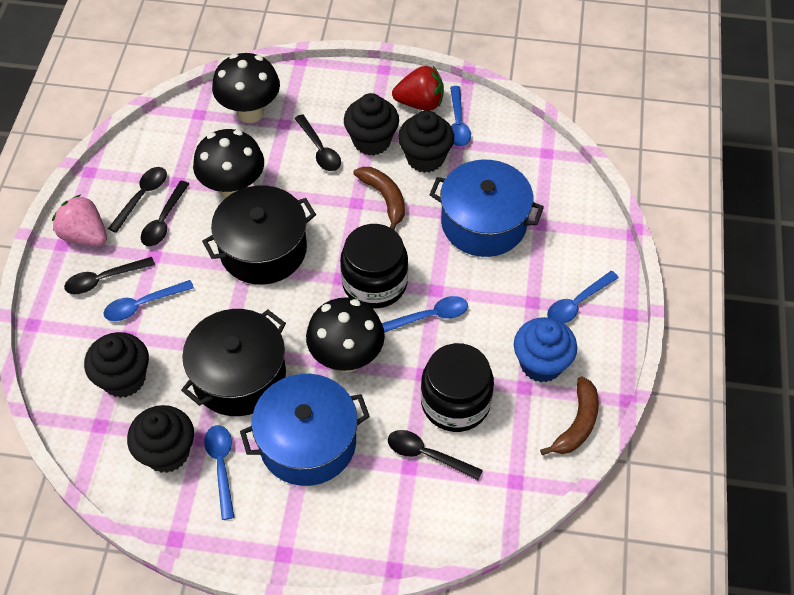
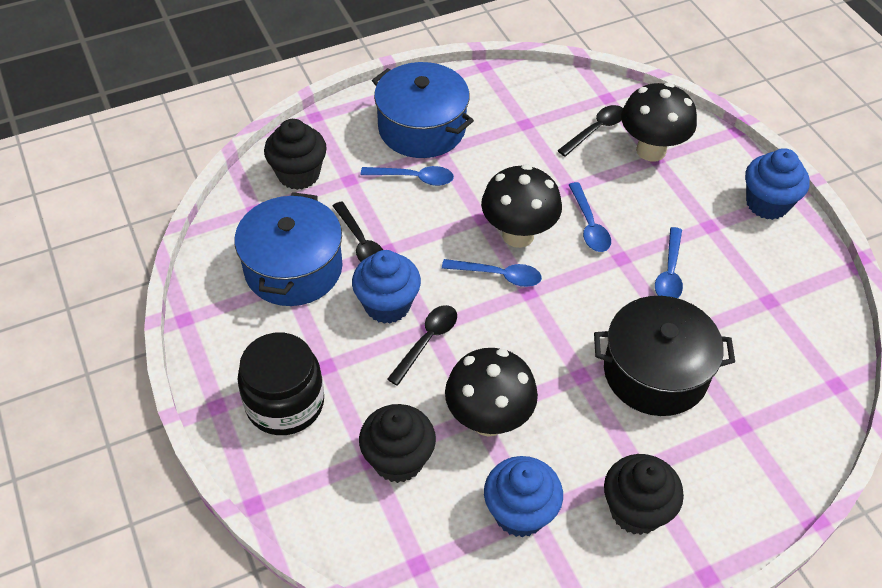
black cupcake: [84,332,149,398] [127,405,194,473] [344,93,399,156] [398,110,454,173] = 4 -> [264,119,327,190] [359,404,436,483] [604,454,684,535] = 3
black jar: [340,224,408,309] [421,343,494,432] = 2 -> [238,333,324,435] = 1
black pot: [181,309,286,416] [202,186,316,285] = 2 -> [594,296,735,416] = 1
black spoon: [64,257,155,294] [108,167,167,233] [141,181,189,247] [294,114,341,171] [388,430,483,480] = 5 -> [333,201,383,262] [387,305,457,386] [557,105,623,157] = 3
blue cupcake: [514,317,577,382] = 1 -> [352,250,421,324] [484,456,563,537] [745,148,810,220] = 3
blue spoon: [104,280,194,321] [204,425,235,520] [382,296,468,333] [450,86,471,147] [547,271,619,323] = 5 -> [361,166,454,186] [442,259,542,287] [569,182,611,252] [655,227,683,298] = 4
brown banana: [353,167,405,230] [540,377,599,455] = 2 -> none = 0
pink strawberry: [52,194,107,247] = 1 -> none = 0
red strawberry: [392,66,444,111] = 1 -> none = 0

